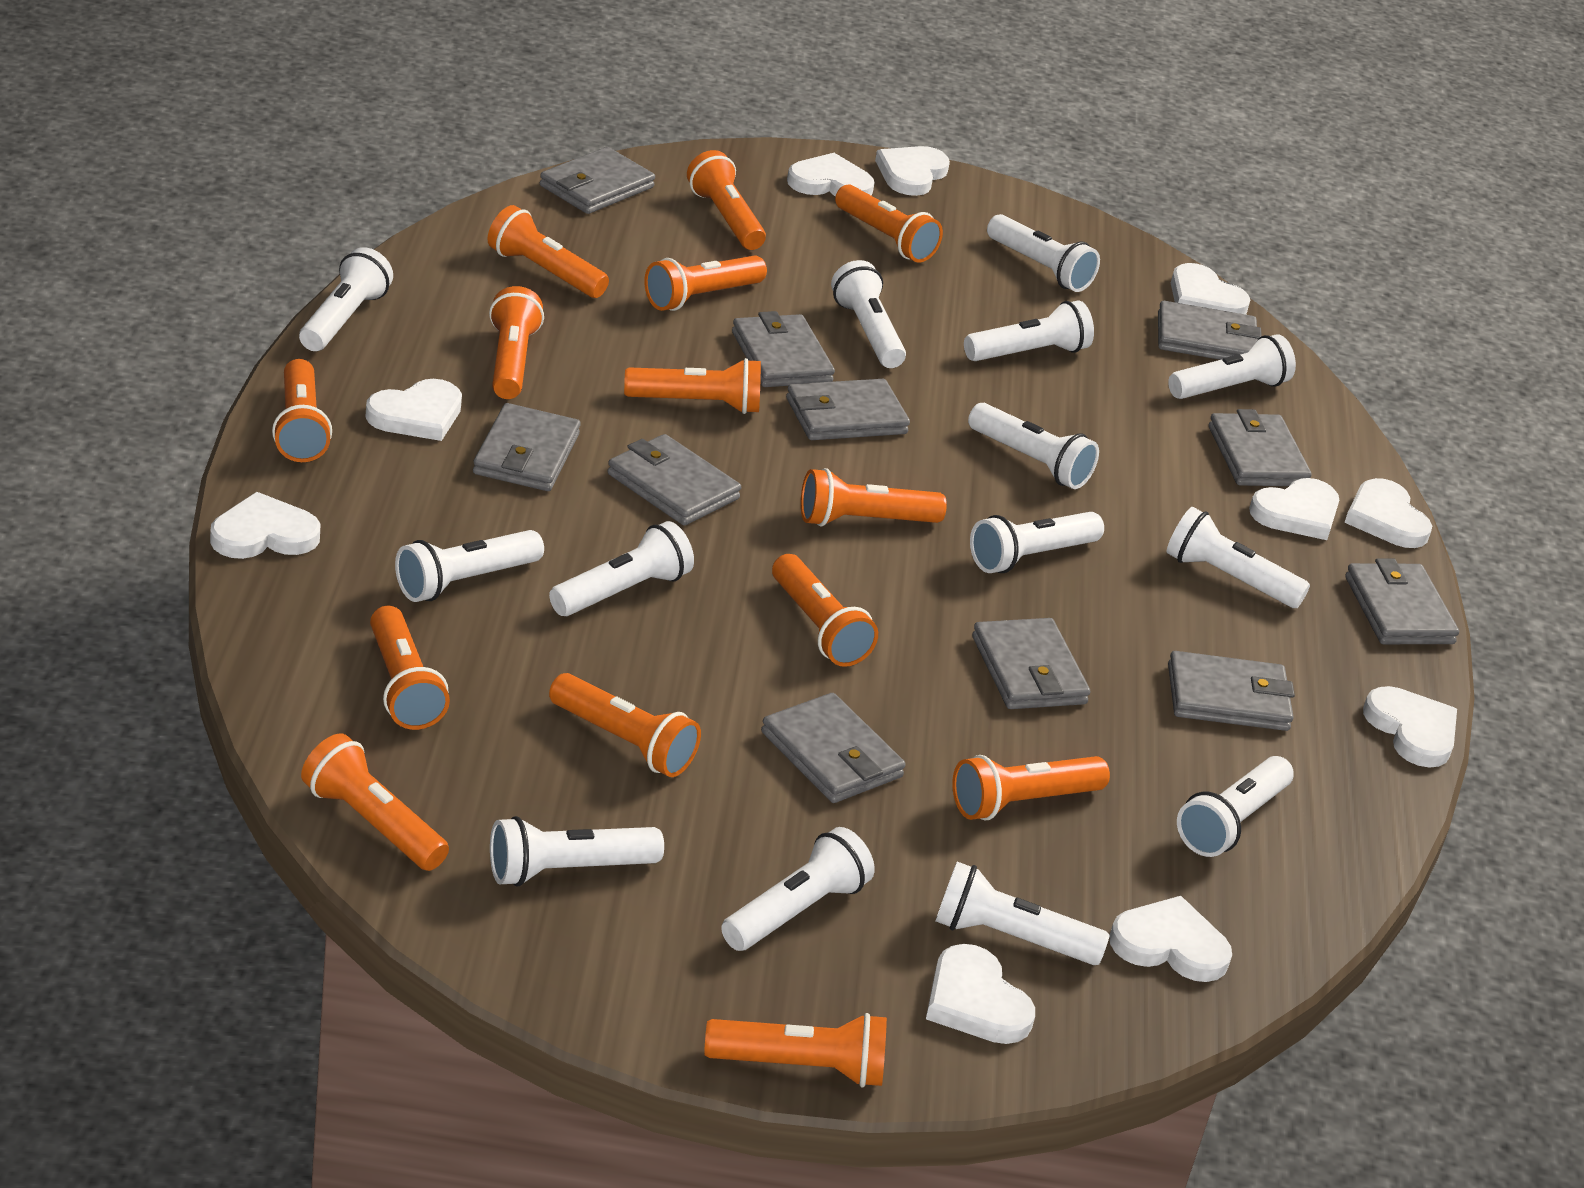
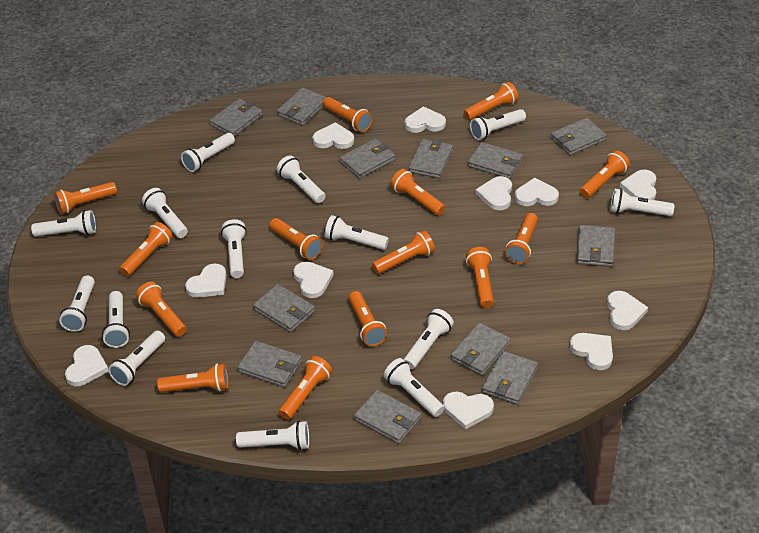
grey wallet: [473,403,581,491] [540,147,655,214] [607,434,741,526] [732,311,835,387] [761,693,906,803] [786,379,910,440] [972,618,1090,709] [1158,301,1262,360] [1168,651,1295,731] [1209,409,1312,486] [1345,558,1459,644] = 11 -> [209,98,263,136] [237,341,302,387] [253,284,315,332] [277,87,326,126] [340,139,395,179] [354,390,421,444] [408,139,453,178] [450,323,511,376] [468,142,523,179] [482,351,538,405] [551,118,607,155] [576,225,615,267] = 12
white heart: [210,492,320,559] [365,379,462,441] [787,153,875,196] [875,146,950,196] [926,944,1035,1044] [1110,896,1232,982] [1171,263,1251,315] [1249,478,1339,540] [1345,478,1432,548] [1363,686,1457,768] = 10 -> [65,345,109,386] [185,264,226,298] [293,261,334,298] [312,122,354,149] [405,106,446,133] [443,392,494,430] [476,176,512,210] [514,178,559,206] [570,333,613,370] [607,291,648,330] [620,170,656,200] = 11

